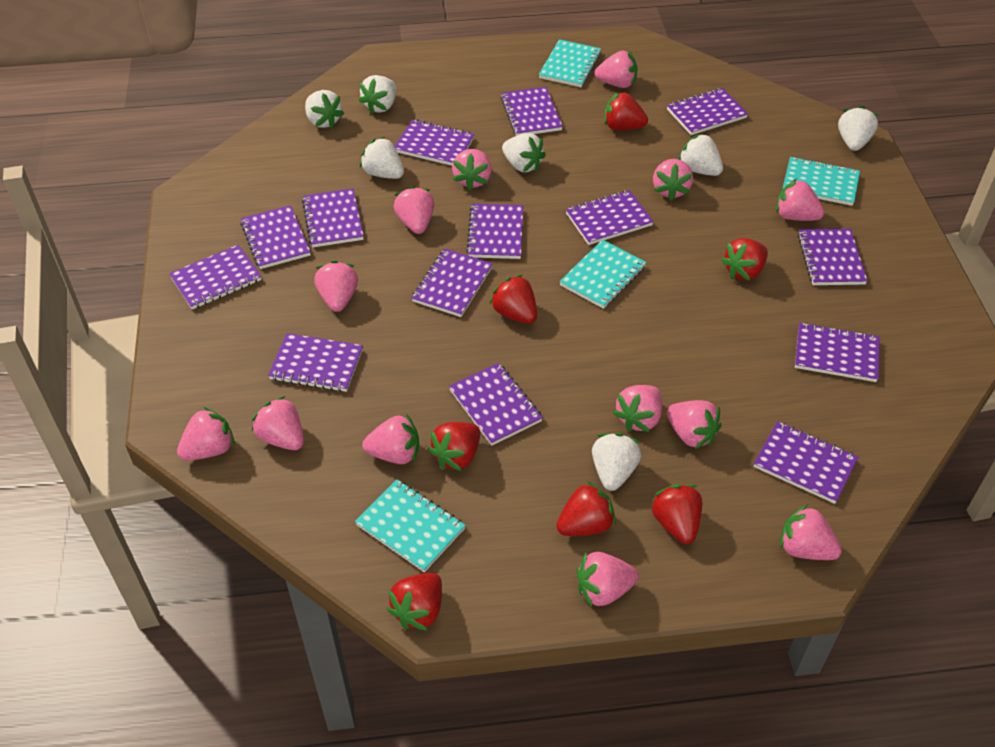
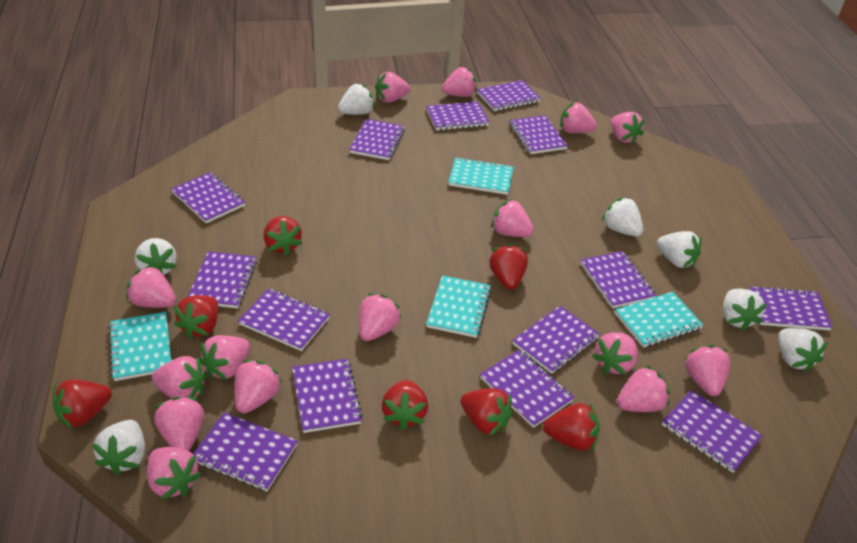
pink strawberry: [177,407,235,461] [252,396,304,450] [314,260,358,312] [362,414,419,464] [394,186,434,234] [452,149,492,190] [577,552,639,607] [595,51,637,88] [613,385,662,432] [653,159,693,201] [667,400,721,449] [776,179,824,221] [780,504,842,560] = 13 -> [126,265,176,308] [147,447,201,500] [152,356,207,399] [154,397,204,451] [200,335,250,380] [234,360,283,414] [359,294,402,341] [375,72,410,103] [442,67,477,97] [491,199,534,237] [560,102,597,133] [592,332,638,375] [611,112,645,144] [617,365,670,412] [684,345,730,396] = 15

